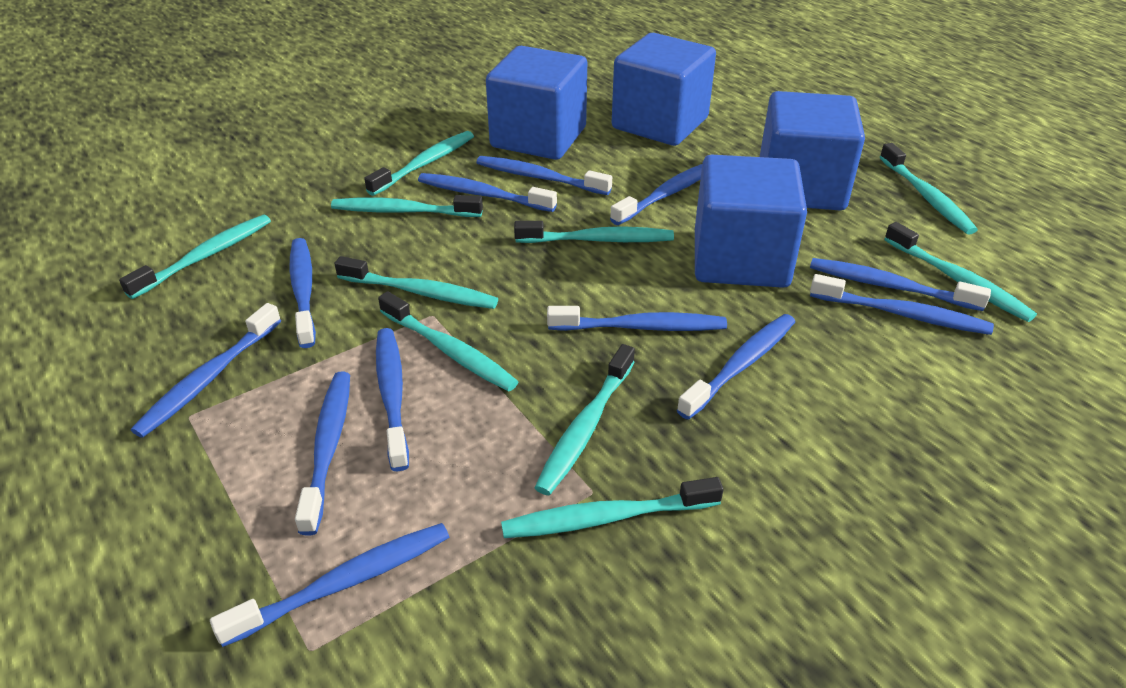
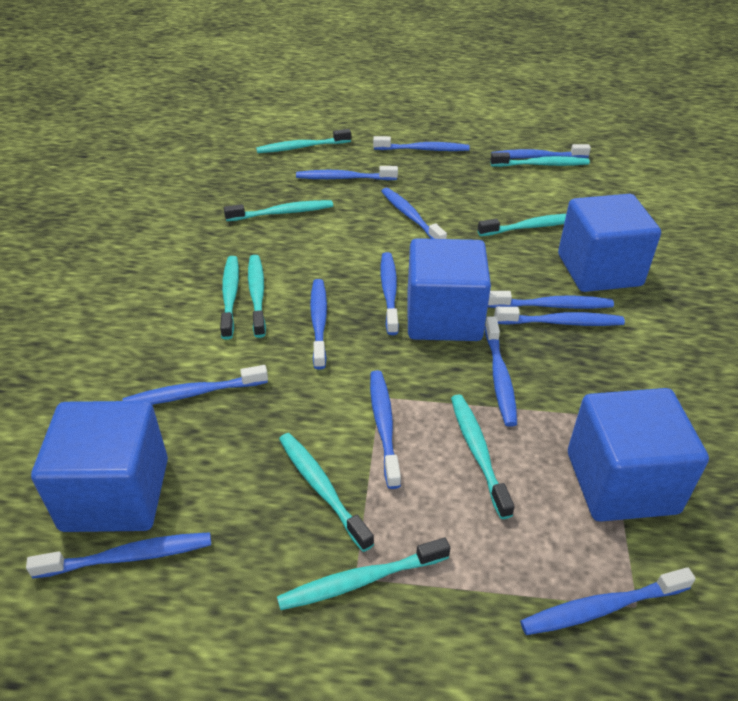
blue toothbrush: [131,303,281,438] [210,523,449,647] [289,238,316,348] [295,372,350,536] [376,328,409,471] [418,173,557,212] [476,156,612,195] [547,306,727,331] [610,164,702,225] [677,314,795,420] [810,258,991,311] [810,274,994,335] = 12 -> [26,532,211,579] [123,365,268,405] [296,166,398,180] [310,279,327,370] [370,370,401,489] [373,136,470,151] [381,188,447,239] [381,252,399,335] [485,316,517,427] [488,291,614,309] [491,144,591,159] [494,307,625,326] [520,567,696,635] = 13
turquoise toothbrush: [119,215,271,299] [331,195,483,217] [335,256,498,309] [364,131,474,196] [378,291,518,392] [501,477,724,538] [514,221,674,243] [534,344,635,495] [880,143,978,235] [885,222,1037,322] = 10 -> [220,256,239,340] [224,200,333,221] [248,255,266,338] [256,129,351,153] [277,538,450,610] [279,433,374,552] [451,395,515,519] [478,214,566,236] [490,152,590,167] = 9

